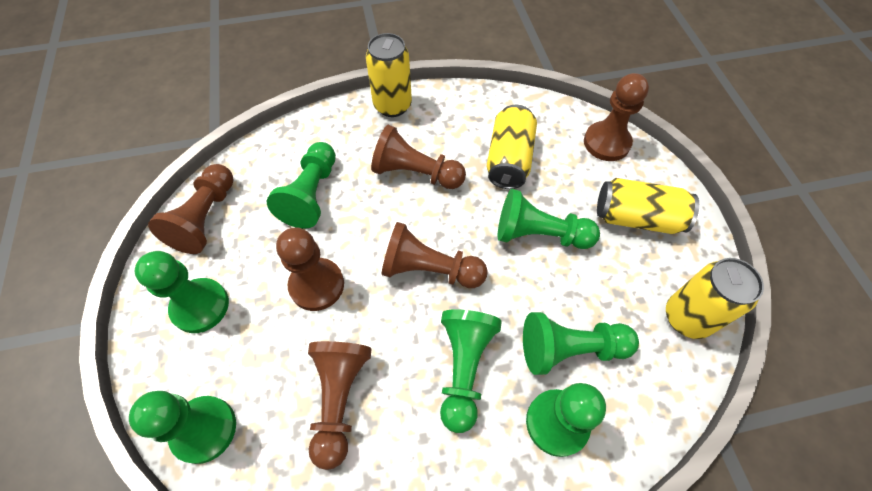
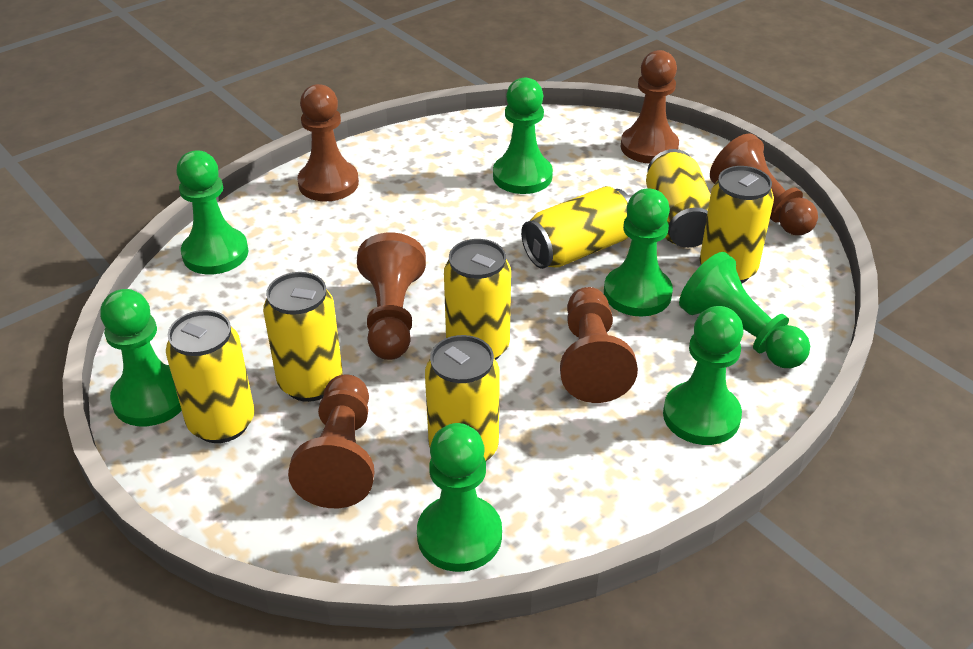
yellow can: [366,33,412,117] [487,105,537,189] [597,178,699,234] [666,258,764,339] = 4 -> [166,310,255,443] [263,272,343,402] [425,335,500,461] [444,239,511,360] [521,186,630,269] [646,149,710,248] [700,166,774,283] = 7

